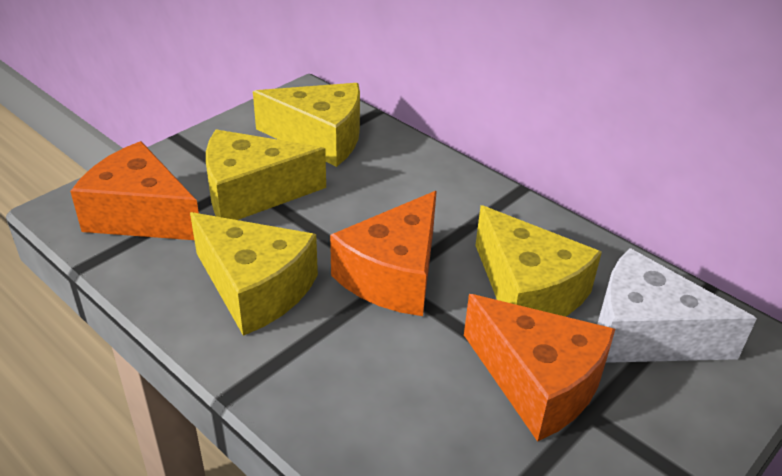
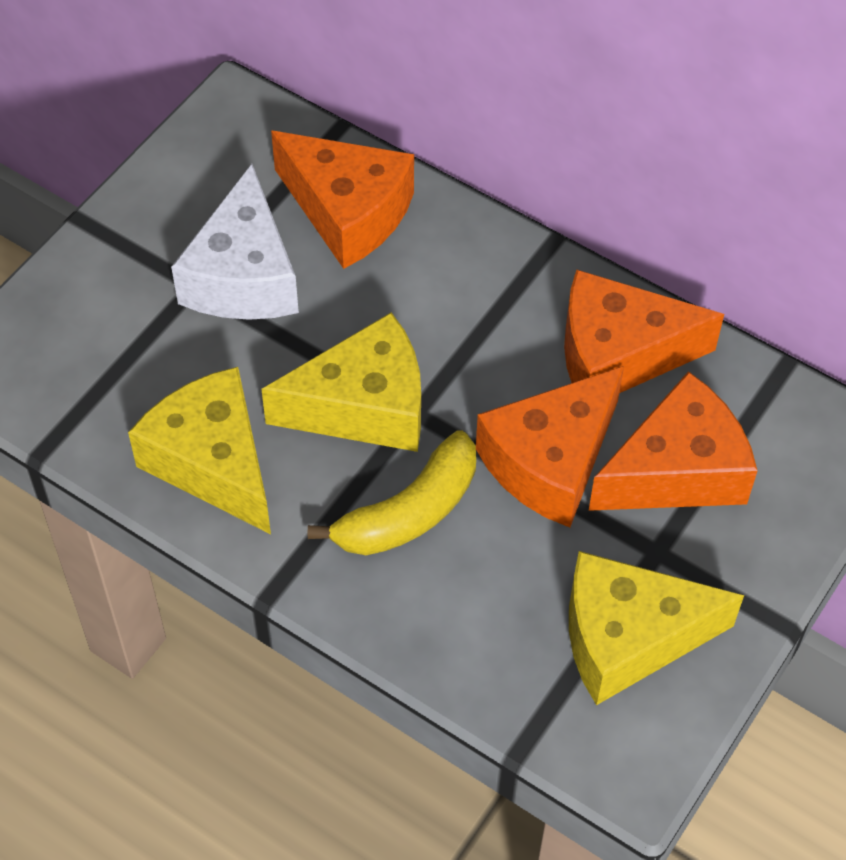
orange cheese: [70,141,199,240] [330,191,437,316] [464,294,615,442] = 3 -> [271,131,414,269] [476,366,624,527] [564,269,724,393] [589,371,757,511] = 4
yellow banana: none = 0 -> [308,430,476,555] = 1
yellow cheese: [190,212,318,336] [206,129,326,220] [253,83,360,167] [475,205,602,317] = 4 -> [128,367,271,534] [261,312,421,452] [569,551,744,705] = 3

